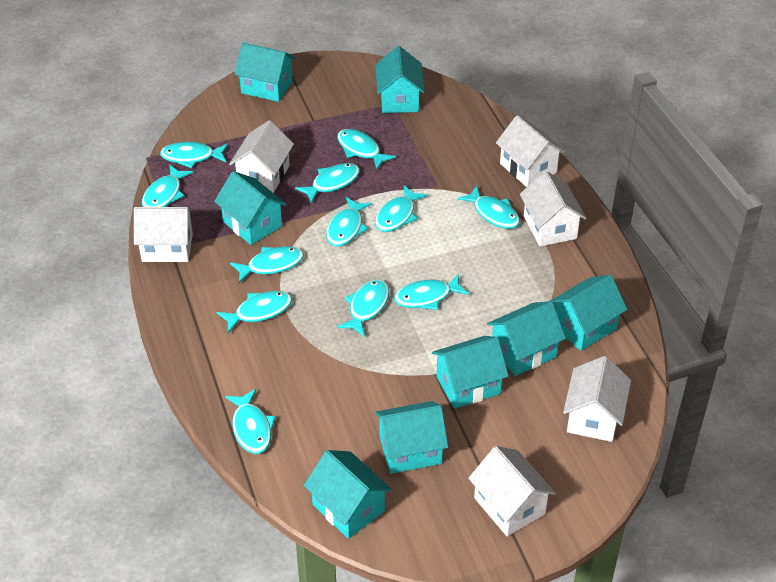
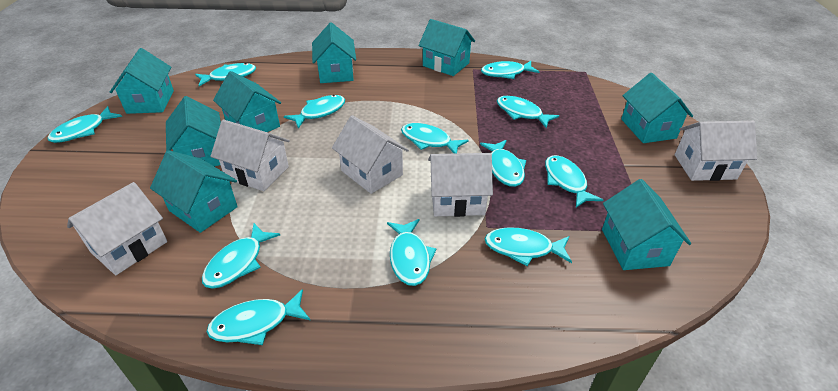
white house: [134,207,193,262] [229,120,294,193] [469,446,556,536] [496,115,565,187] [520,171,586,246] [563,356,631,442] = 6 -> [67,182,167,275] [210,119,290,191] [332,115,409,194] [428,153,493,217] [675,121,757,181] = 5

